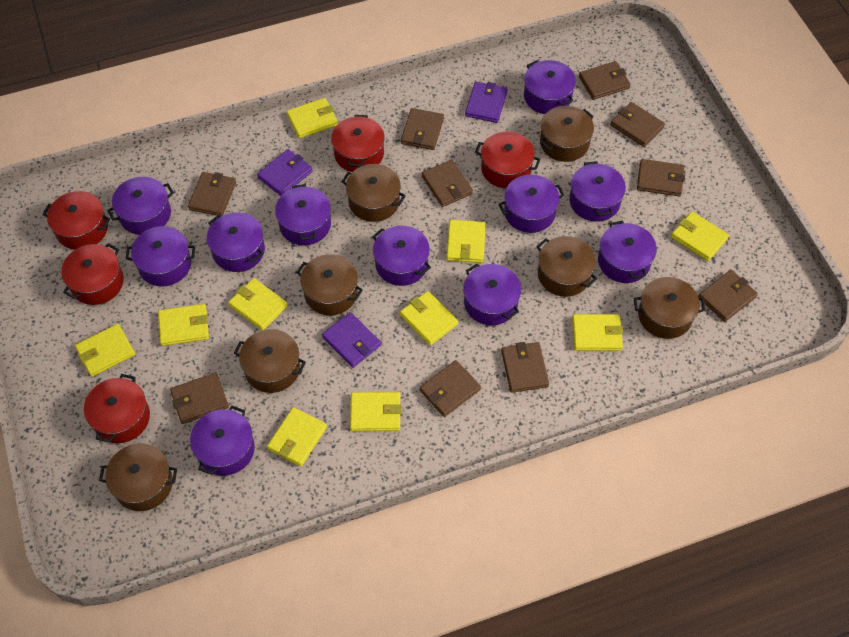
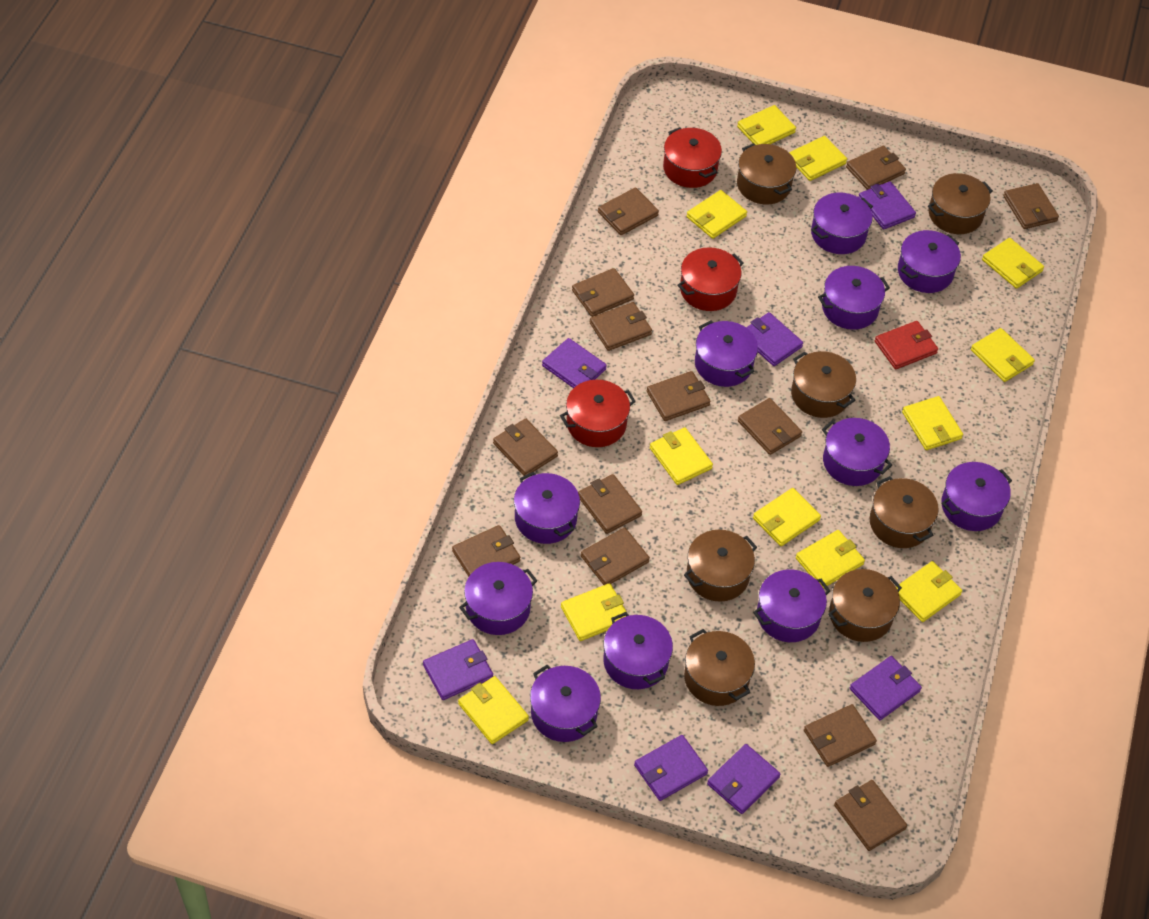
brown wallet: [170,373,229,424] [188,172,236,216] [401,108,444,150] [419,360,481,417] [422,160,473,207] [501,342,549,392] [579,61,631,100] [610,102,665,147] [637,159,685,197] [698,270,758,322] = 10 -> [452,525,520,577] [493,419,558,476] [572,268,634,317] [578,474,642,534] [581,527,650,585] [590,302,652,351] [598,188,659,235] [647,371,711,421] [738,398,802,455] [804,704,877,767] [834,780,907,851] [846,146,906,190] [1003,183,1059,229] = 13
purple wallet: [257,149,313,196] [322,312,381,368] [465,81,508,123] = 3 -> [423,639,493,700] [542,338,607,388] [634,735,708,801] [707,744,780,814] [746,312,803,366] [850,656,922,720] [858,181,916,230] = 7
red pot: [43,191,110,250] [61,243,124,305] [84,374,150,443] [331,115,385,172] [475,132,541,188] = 5 -> [560,380,636,447] [663,127,722,188] [677,247,743,311] = 3
red wallet: none = 0 -> [875,321,938,369] = 1
yellow wallet: [75,324,135,377] [158,304,209,346] [228,278,288,330] [267,407,327,467] [286,98,338,139] [350,392,402,431] [400,291,458,345] [447,220,486,263] [572,314,624,351] [671,211,729,261] = 10 -> [458,676,529,744] [561,583,626,641] [650,427,713,485] [687,190,747,239] [737,105,796,145] [753,488,821,546] [789,136,847,181] [796,530,865,588] [896,561,962,622] [902,396,963,450] [971,328,1035,382] [982,238,1044,289] = 12

